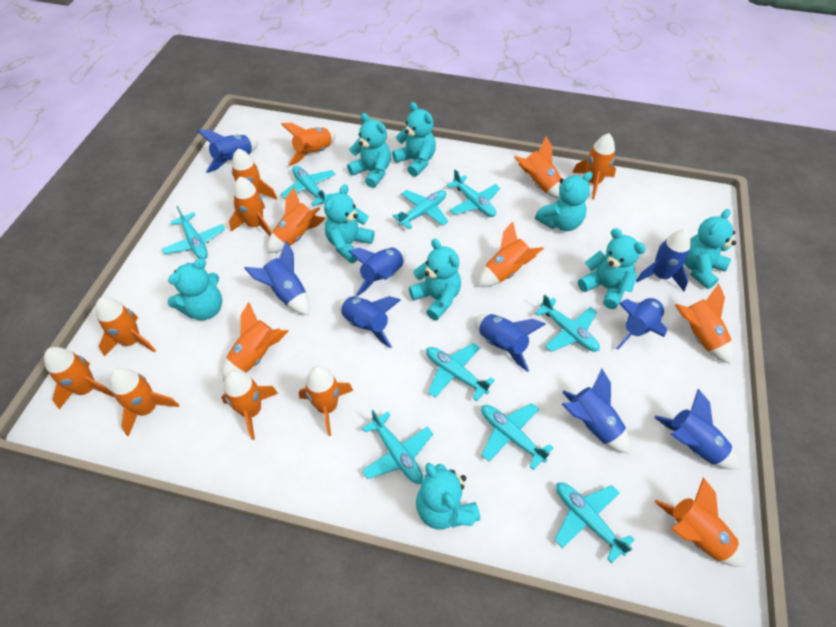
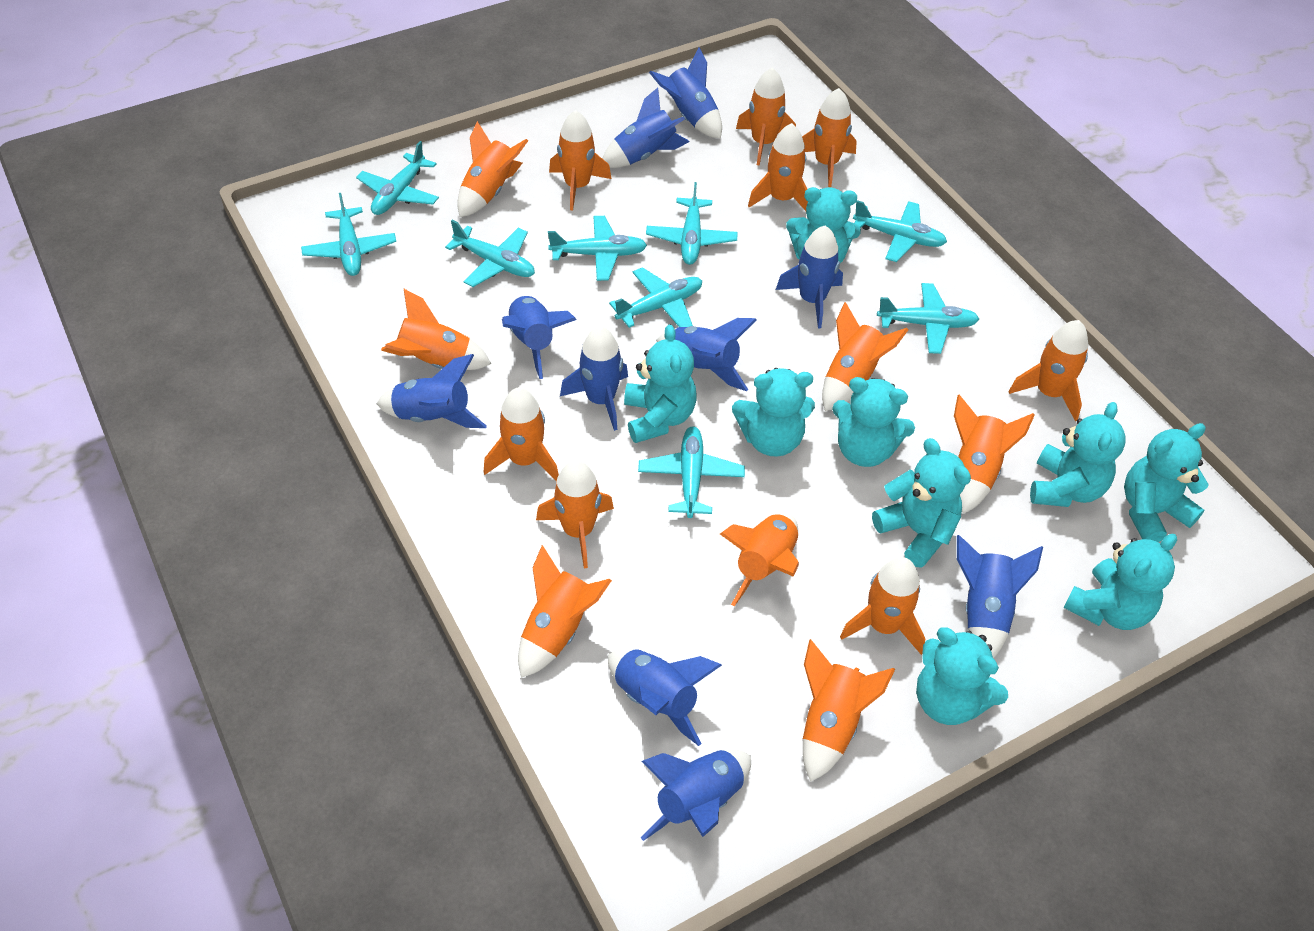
blue rocket: [197,130,259,173] [244,241,309,315] [338,296,401,348] [348,248,406,297] [475,314,545,372] [562,369,630,454] [616,298,667,350] [636,229,691,291] [654,389,738,469] = 9 -> [377,354,487,428] [502,296,576,379] [560,326,628,431] [602,87,690,168] [608,649,722,746] [641,750,751,841] [649,47,722,139] [656,318,757,391] [776,226,843,329] [957,535,1043,658] = 10

